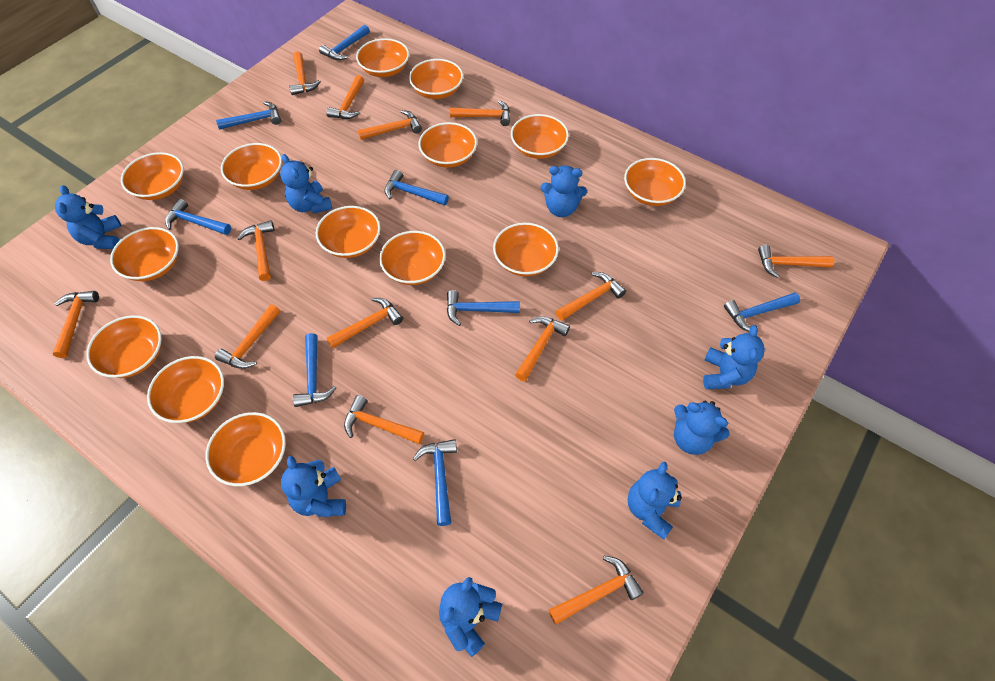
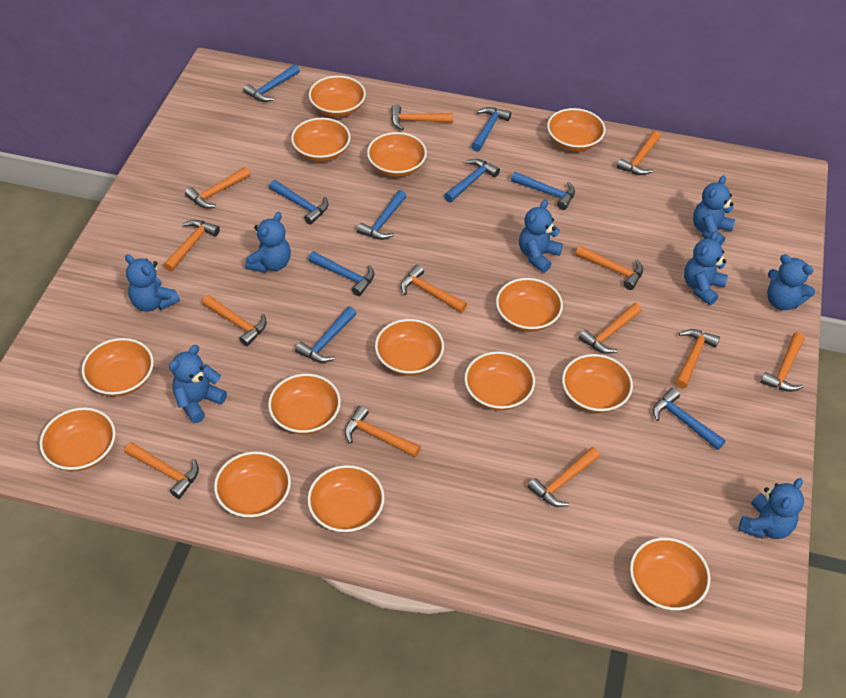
blue hammer: [165,199,231,235] [216,101,281,130] [293,333,336,407] [319,25,370,60] [384,170,449,205] [413,439,457,526] [447,290,520,326] [724,292,800,331] = 8 -> [243,64,300,102] [269,180,328,225] [295,306,357,363] [308,251,374,296] [357,190,407,240] [444,159,500,202] [471,107,511,152] [511,172,575,210] [653,388,726,450] = 9

